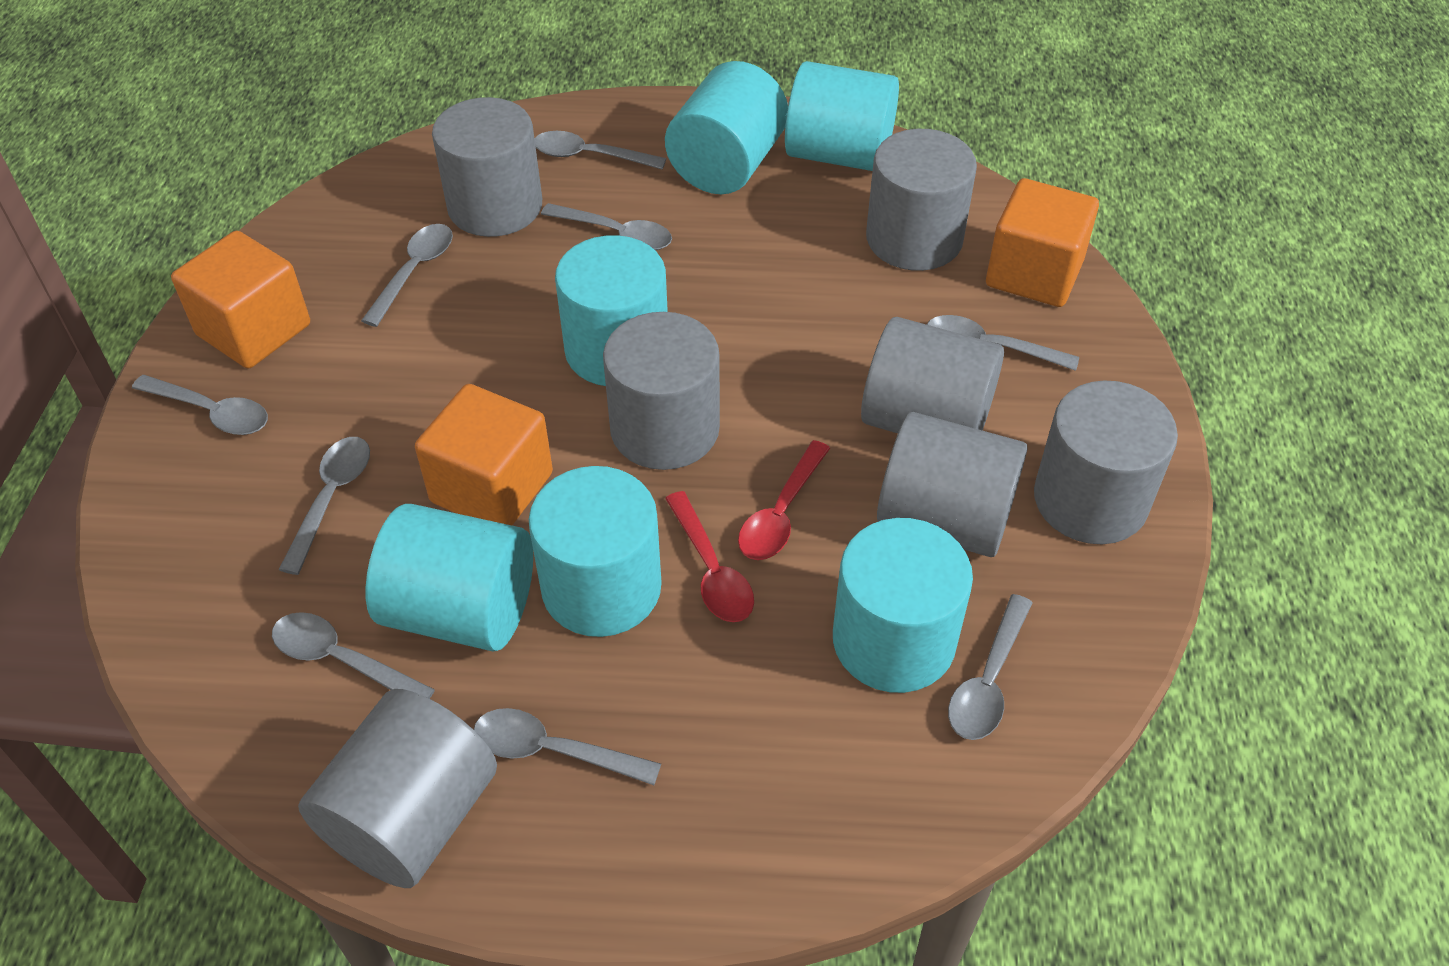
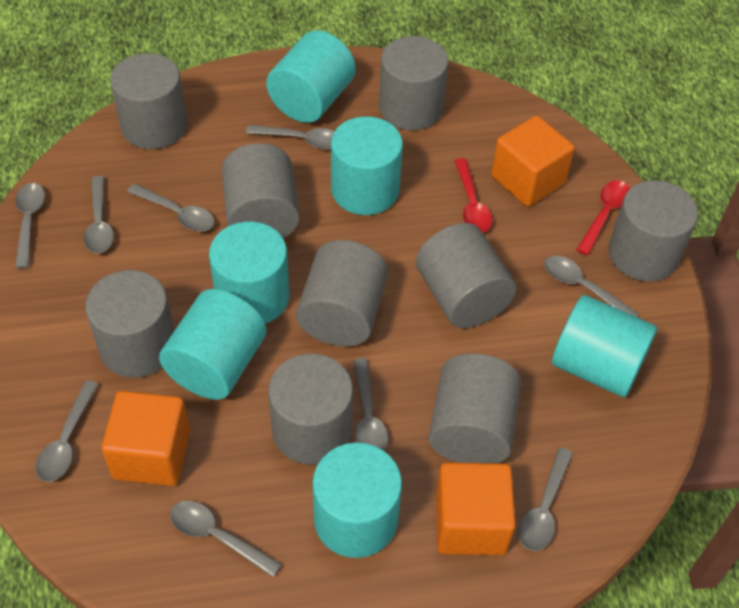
grey cylinder: [298,689,497,888] [432,97,542,237] [603,312,720,470] [861,317,1004,433] [866,129,977,271] [877,412,1028,557] [1034,380,1178,544] = 7 -> [85,270,174,378] [110,53,187,149] [221,143,300,239] [268,354,353,465] [296,240,388,346] [379,36,449,130] [416,223,516,328] [428,353,521,463] [608,180,698,282] = 9

